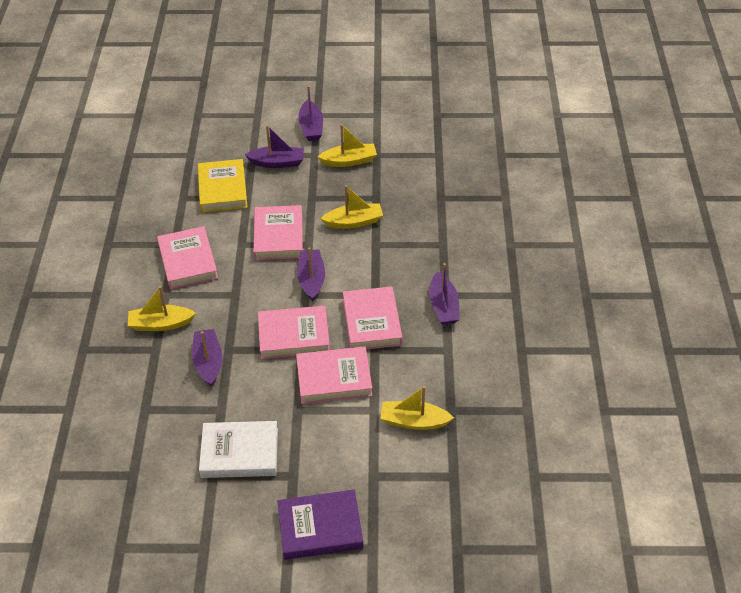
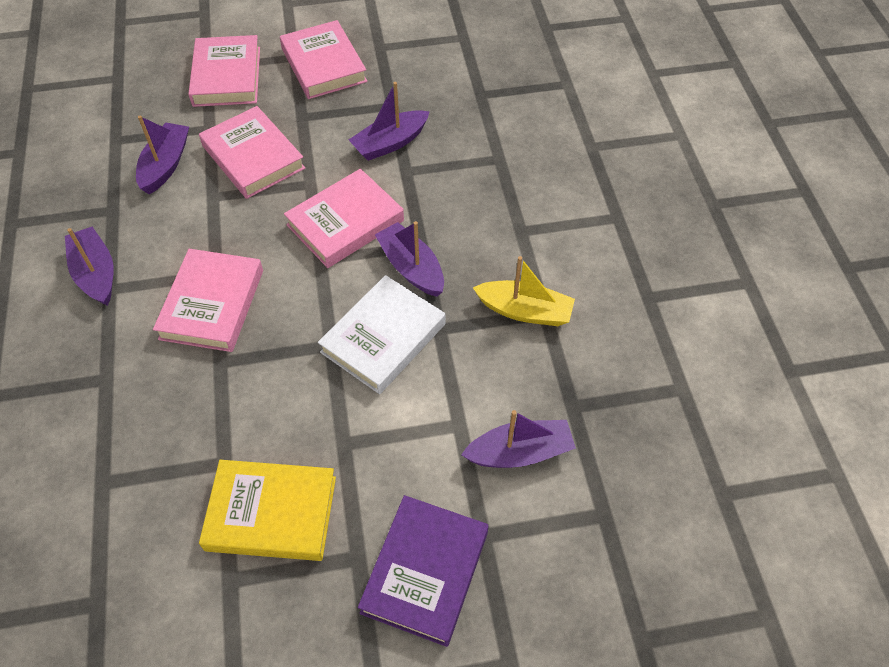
yellow boat: [128,286,196,331] [318,124,377,167] [321,185,383,229] [380,386,454,430] = 4 -> [473,256,575,326] = 1

